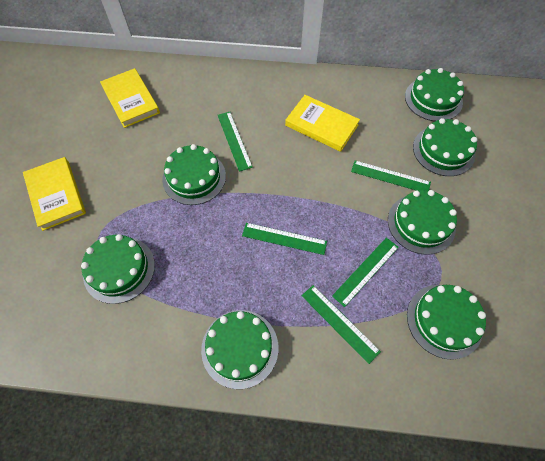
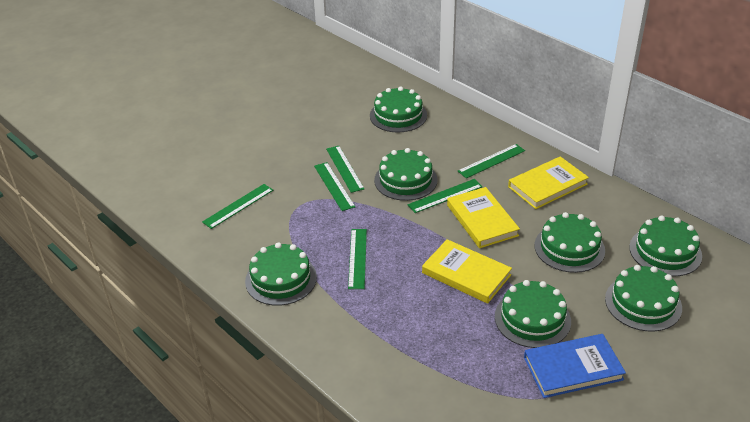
blue book: none = 0 -> [524,334,626,398] = 1
green ruler: [218,112,253,172] [242,223,327,255] [302,285,381,364] [332,238,399,307] [351,161,431,191] = 5 -> [202,184,273,229] [314,162,355,211] [326,146,364,193] [348,229,367,289] [408,179,483,213] [458,144,525,178] = 6

